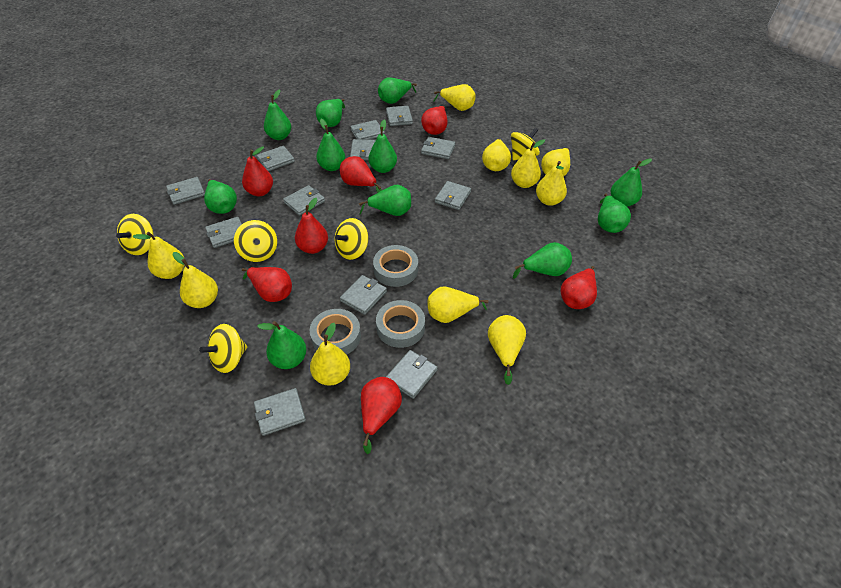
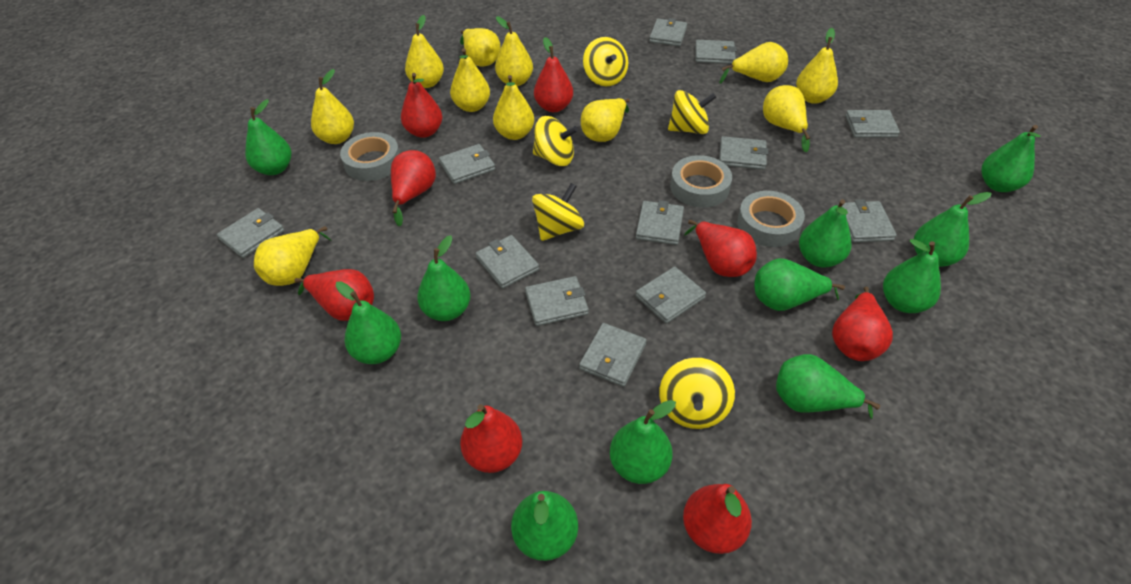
red pear: [242,146,273,196] [242,267,292,302] [295,198,328,254] [340,156,382,193] [361,377,402,454] [421,106,448,135] [561,266,597,309] = 7 -> [295,269,374,321] [391,150,436,227] [401,73,442,138] [460,404,522,473] [534,37,573,112] [683,484,752,554] [684,220,757,277] [832,287,893,361] = 8
yellow pear: [132,232,184,279] [172,252,218,308] [310,323,350,386] [427,287,488,323] [433,84,476,111] [482,138,511,171] [488,315,526,385] [511,139,545,188] [536,161,567,206] [541,148,570,176] = 10 -> [254,226,331,286] [311,69,354,144] [405,15,444,88] [450,48,490,112] [460,28,500,67] [493,75,534,140] [495,16,533,86] [581,98,630,142] [719,42,788,84] [763,85,810,152] [796,28,838,104] = 11

